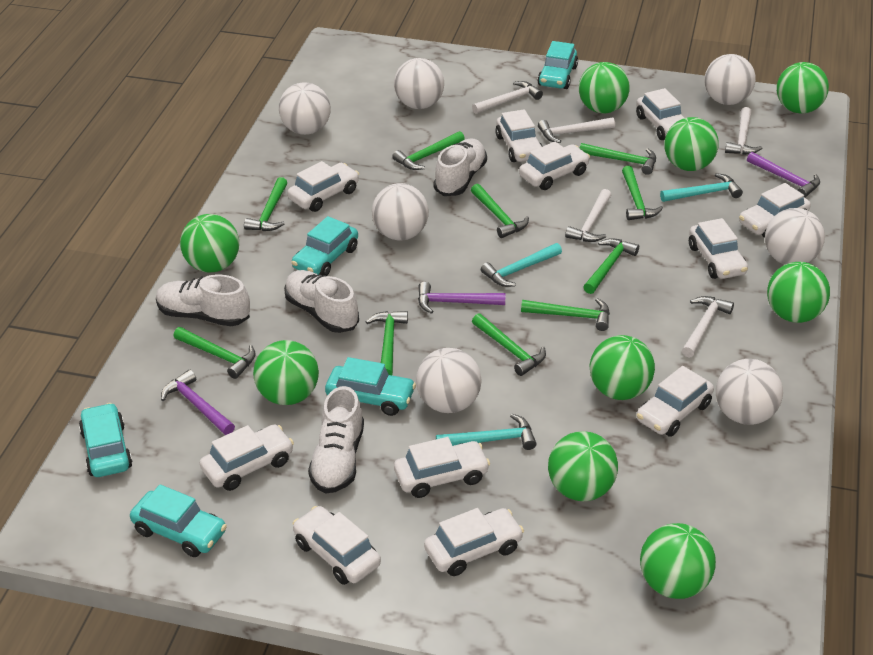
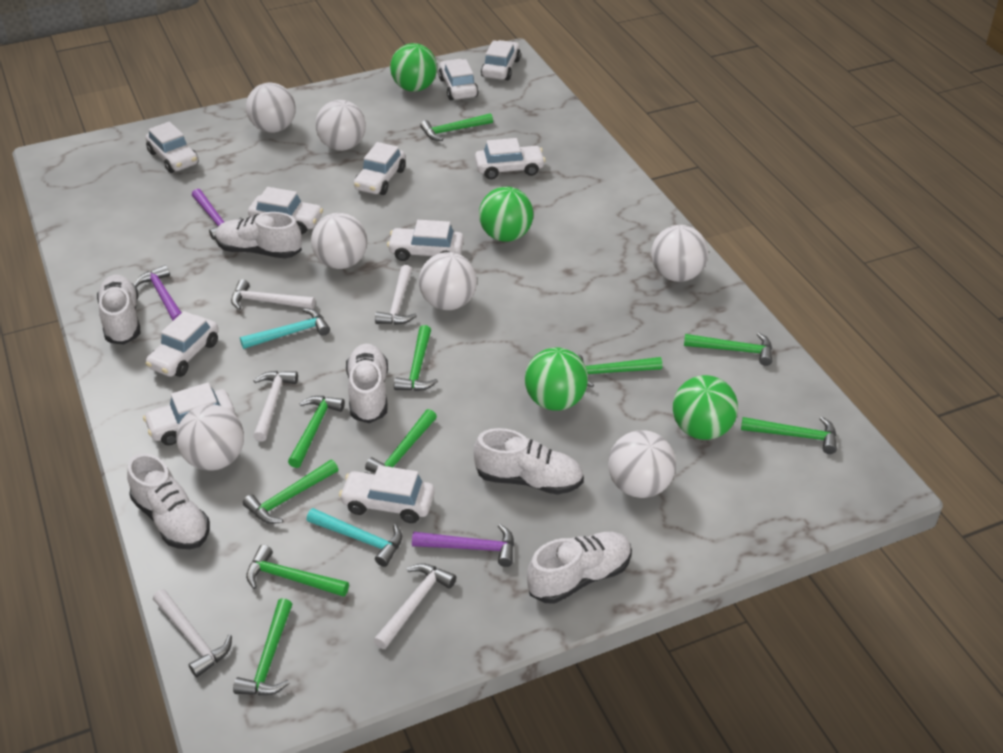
green ball: [180,214,239,272] [253,340,319,405] [548,431,618,501] [579,62,629,113] [590,335,655,400] [640,523,716,599] [664,117,718,171] [767,262,830,323] [777,62,829,113] = 9 -> [390,43,437,92] [479,187,533,242] [525,347,588,411] [673,375,738,440] = 4
turquoise car: [79,403,132,477] [130,484,227,557] [292,216,358,276] [325,357,416,416] [537,41,578,89] = 5 -> none = 0
turquoise hammer: [436,414,537,450] [481,243,562,287] [660,173,743,202] = 3 -> [240,308,330,349] [307,508,402,567] = 2
white car: [200,425,294,491] [288,161,359,212] [293,506,381,585] [394,437,490,498] [424,508,524,576] [495,109,543,162] [519,142,590,190] [636,88,684,140] [637,366,714,437] [689,218,748,279] [739,183,811,238] = 11 -> [143,383,235,445] [145,121,199,173] [145,311,219,377] [248,187,323,234] [339,465,435,523] [354,142,406,195] [387,220,464,261] [438,59,479,100] [475,138,546,179] [481,40,521,80] = 10
white shoe: [156,274,250,326] [284,270,359,333] [308,386,364,494] [433,139,487,196] = 4 -> [97,275,140,344] [127,453,210,549] [215,212,302,259] [346,344,388,423] [474,428,584,495] [527,532,632,604] = 6

